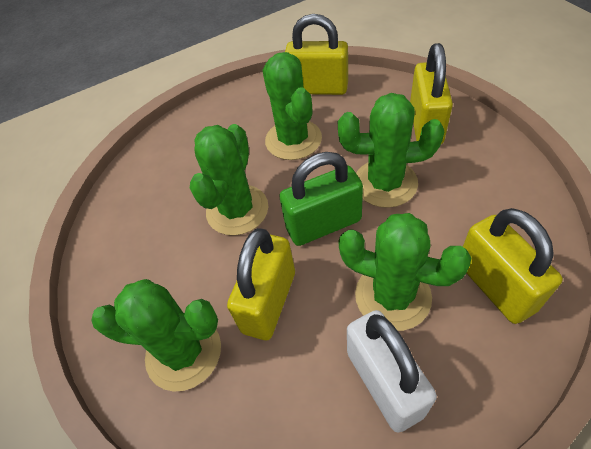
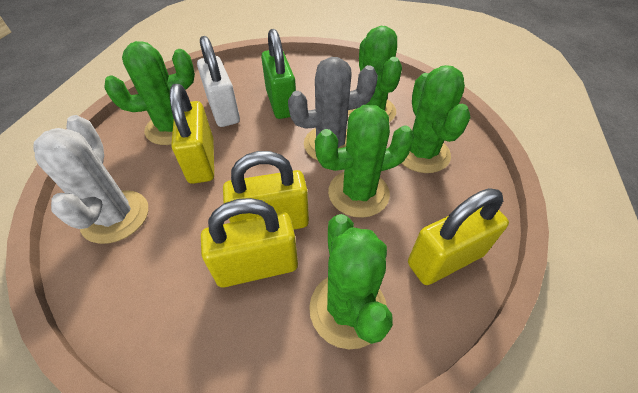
grey cactus: none = 0 -> [288,57,378,161] = 1
white cactus: none = 0 -> [33,115,148,244] = 1

